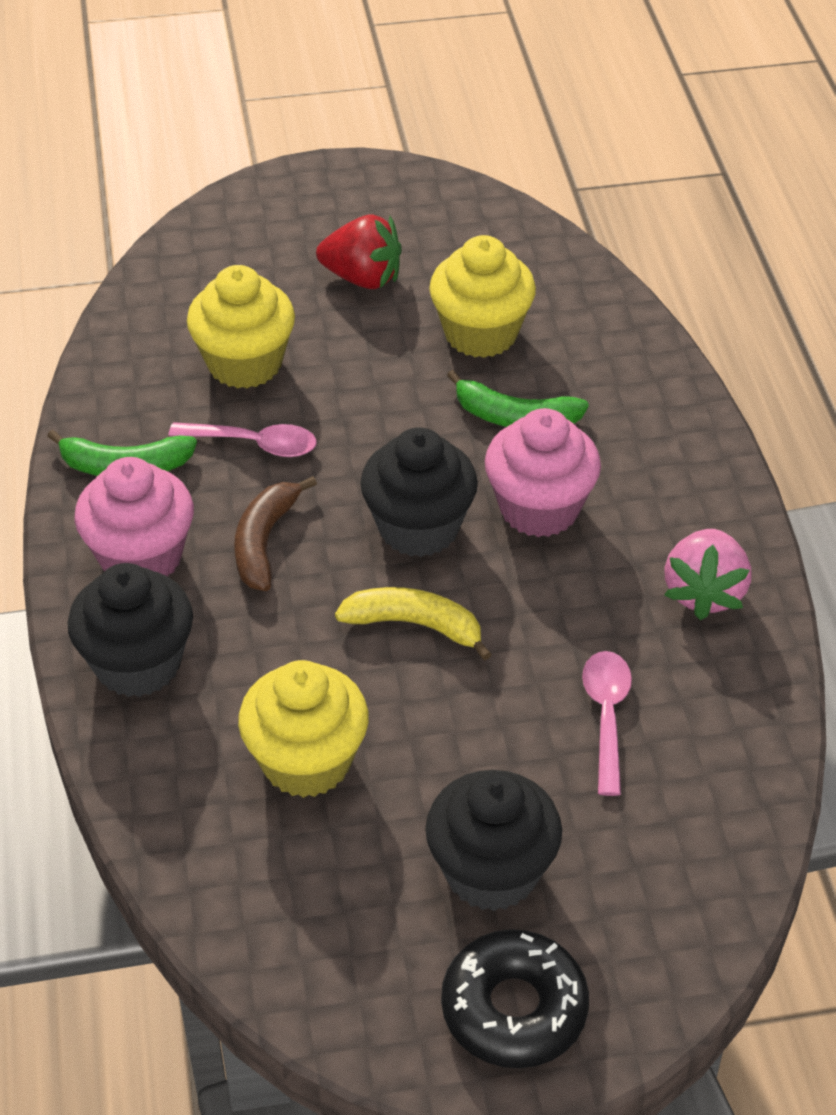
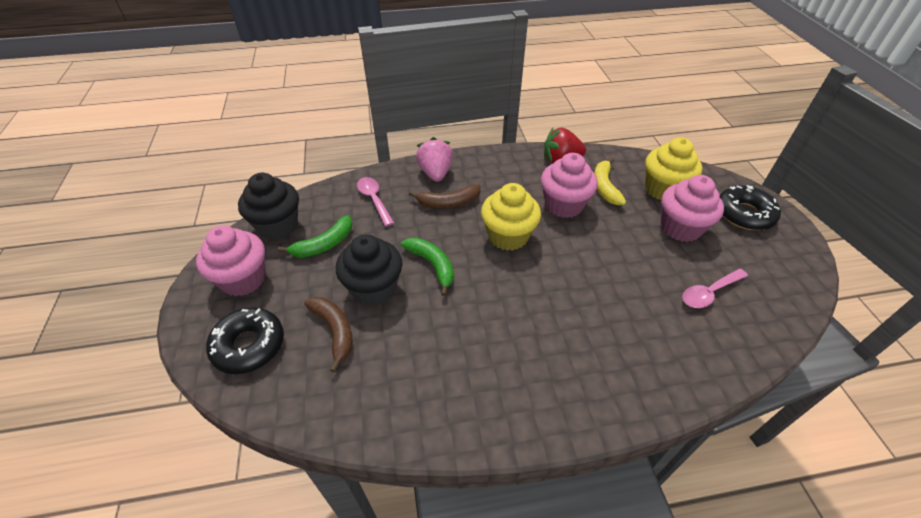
black cupcake: [68,563,193,697] [360,427,478,557] [425,770,562,911] = 3 -> [238,173,299,239] [336,234,402,306] = 2
black donut: [441,929,589,1068] = 1 -> [206,308,284,374] [720,185,781,230] = 2
brown banana: [234,476,317,591] = 1 -> [304,297,353,373] [409,184,480,209] = 2
pink cupcake: [74,457,194,576] [485,408,601,537] = 2 -> [196,226,265,296] [541,153,598,218] [661,175,724,242] = 3
yellow cupcake: [187,265,295,389] [238,660,369,798] [429,235,536,358] = 3 -> [481,183,541,251] [645,137,702,201] = 2

